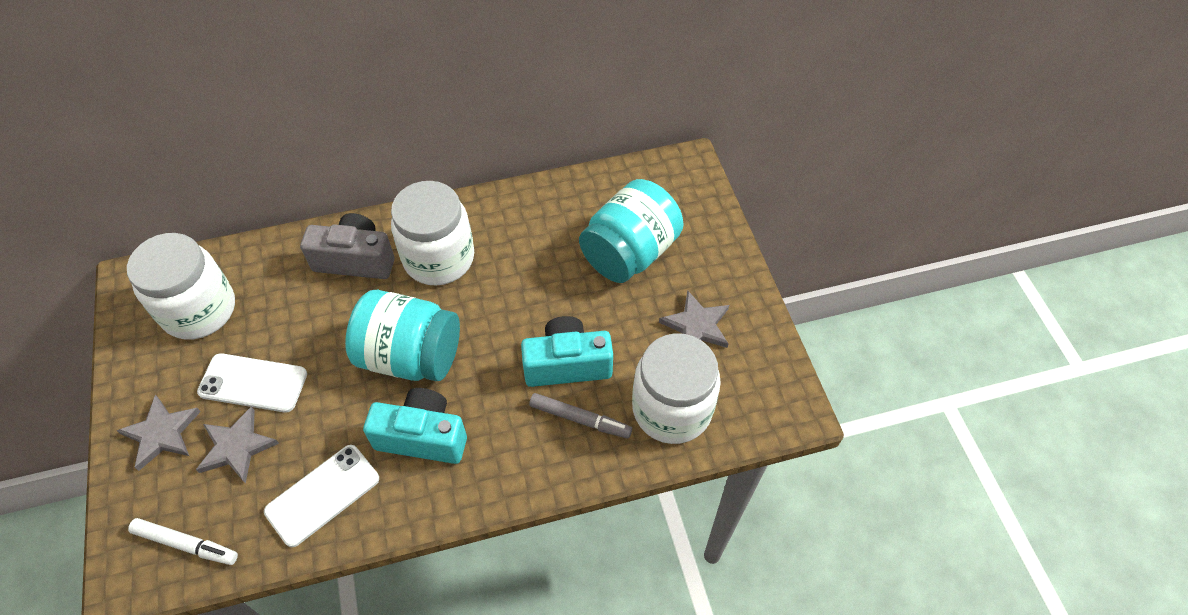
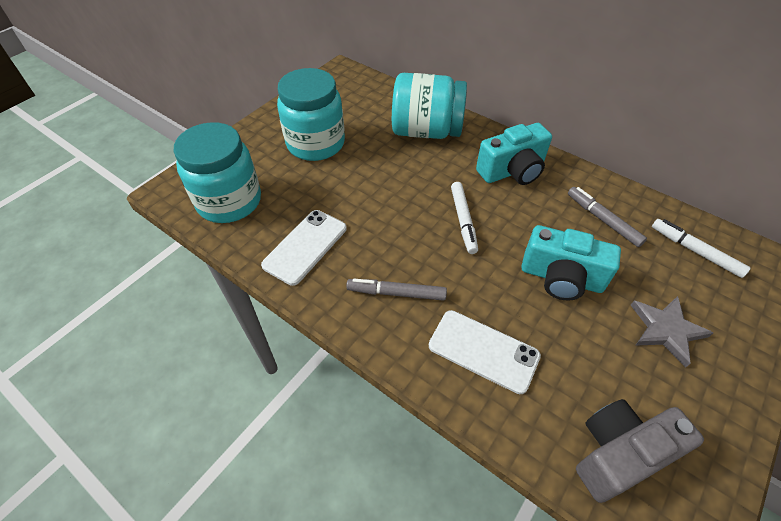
grey marker: [529,393,632,439] = 1 -> [346,278,447,301] [568,187,647,247] = 2
grey star: [116,395,201,471] [196,406,279,483] [659,290,729,348] = 3 -> [631,296,713,367] = 1
turquoise jar: [345,290,460,381] [579,179,684,283] = 2 -> [173,122,261,223] [277,68,345,161] [392,73,467,139] = 3
white jar: [127,233,235,340] [391,181,474,286] [632,333,721,444] = 3 -> none = 0
white marker: [128,518,238,565] = 1 -> [451,182,478,254] [652,219,751,278] = 2

